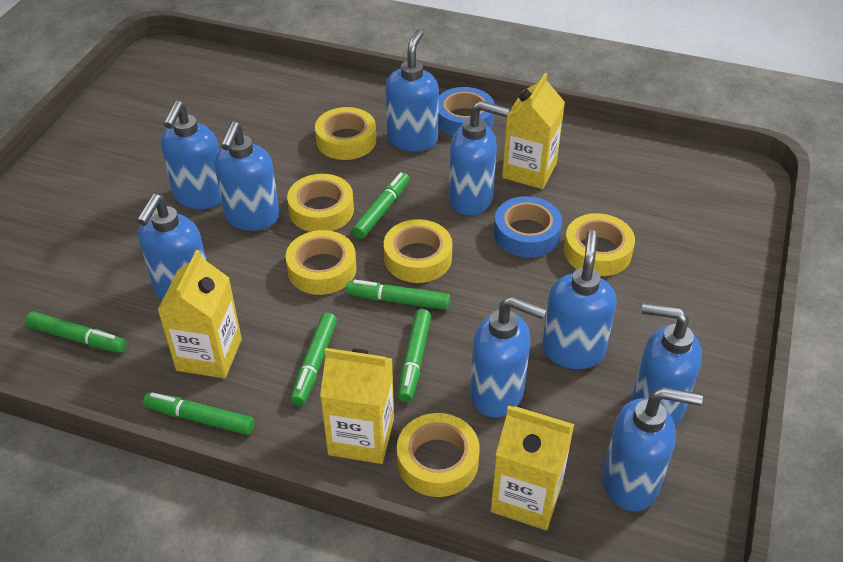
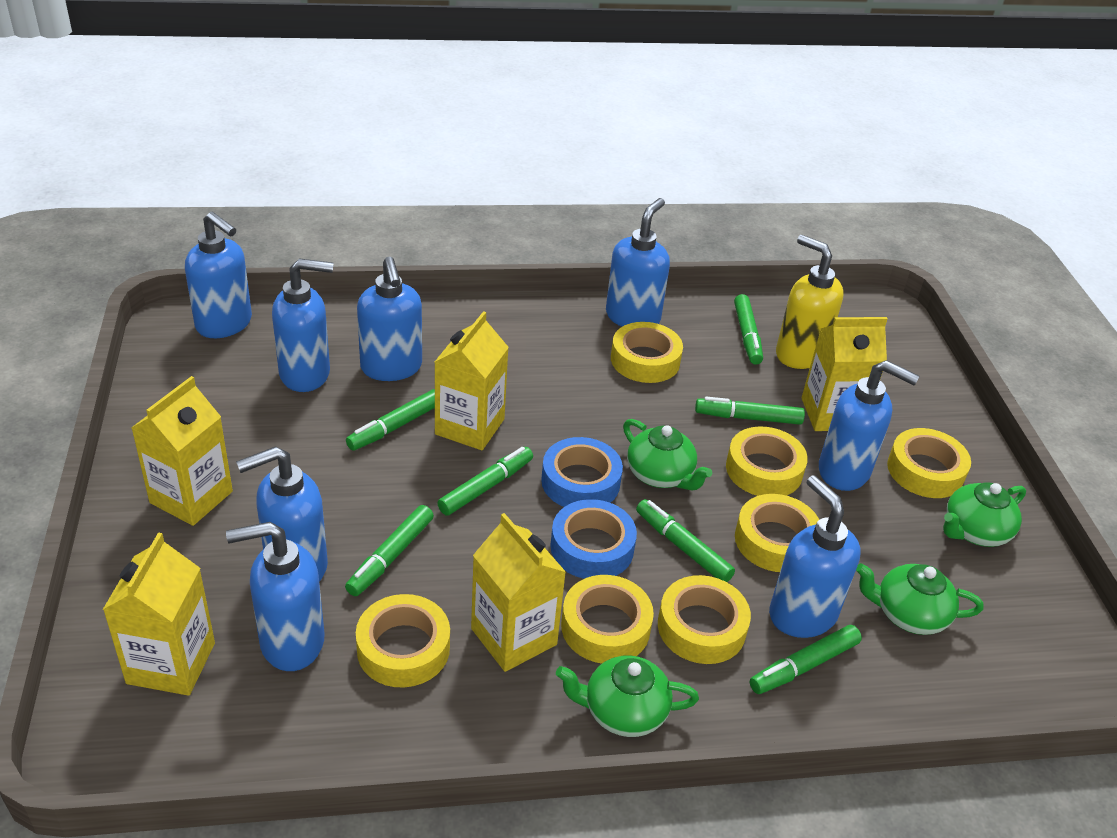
blue soap dispenser: [137,194,206,300] [161,100,222,209] [214,121,280,231] [385,30,439,152] [449,101,509,216] [470,296,547,417] [542,230,617,369] [603,387,703,511] [631,303,702,426] = 9 -> [185,212,252,338] [226,522,325,671] [236,446,328,581] [272,258,333,392] [357,257,422,381] [606,198,670,327] [769,475,861,638] [819,360,919,491] = 8
green marker: [25,311,126,353] [143,392,255,435] [290,313,337,406] [346,279,450,310] [352,172,410,239] [398,309,431,402] = 6 -> [345,505,434,596] [346,389,435,451] [437,447,533,516] [636,499,735,582] [695,396,805,425] [734,294,763,365] [750,625,862,694] = 7
green teapot: none = 0 -> [556,655,699,737] [623,419,712,490] [856,563,983,635] [943,482,1026,547] = 4
yellow carton: [158,250,242,378] [320,348,394,464] [490,405,574,530] [502,73,565,189] = 4 -> [103,533,215,696] [131,376,233,526] [435,311,509,450] [471,513,566,672] [802,317,887,431] = 5
yellow soap dispenser: none = 0 -> [776,235,844,369] = 1
yellow tape: [286,230,356,295] [287,174,354,232] [315,107,376,160] [384,219,452,283] [397,413,480,497] [564,213,635,276] = 6 -> [356,594,450,687] [561,575,654,663] [611,322,683,383] [658,575,751,664] [726,426,808,496] [735,494,819,572] [887,428,971,498] = 7

